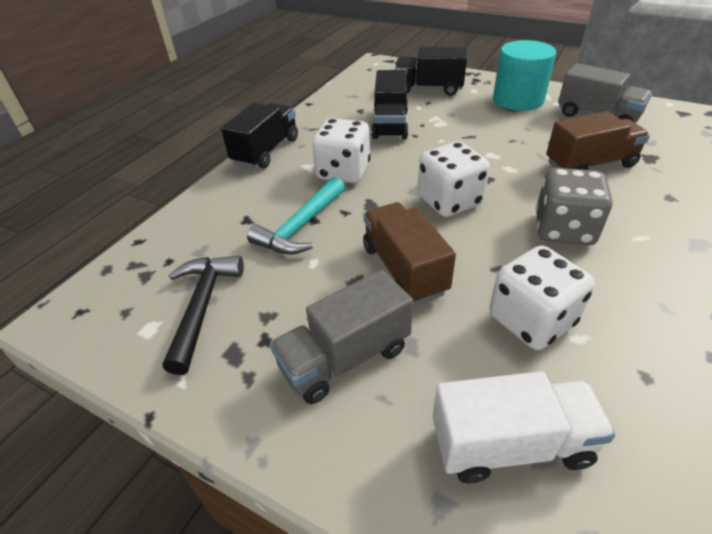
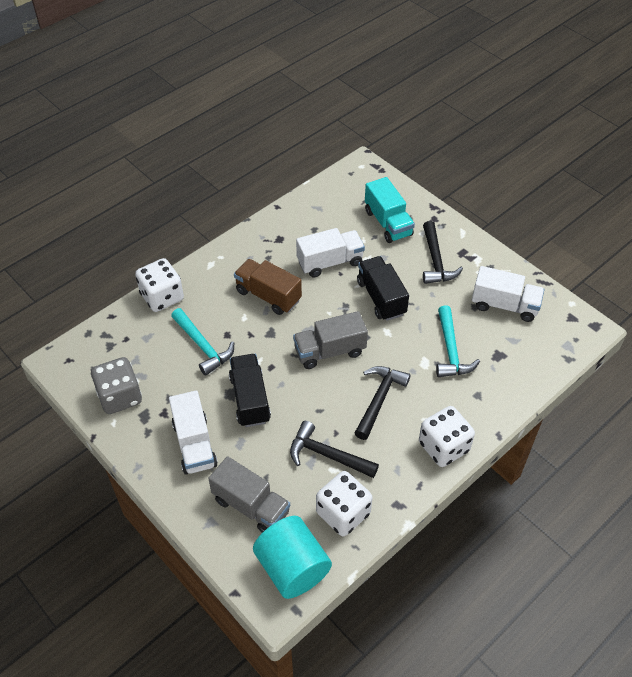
black hammer: [163,256,244,375] = 1 -> [290,421,379,478] [355,366,411,440] [423,221,463,284] = 3
black truck: [221,103,298,168] [371,70,409,139] [395,47,467,96] = 3 -> [229,354,271,427] [357,256,409,321] = 2
brown truck: [363,202,456,305] [546,111,650,170] = 2 -> [234,259,302,315] = 1
turquoise hammer: [247,177,345,255] = 1 -> [171,308,234,376] [436,305,480,377] = 2
turquoise truck: none = 0 -> [365,177,415,243] = 1
white truck: [432,371,615,483] = 1 -> [169,390,218,475] [296,228,365,278] [472,266,544,322] = 3

